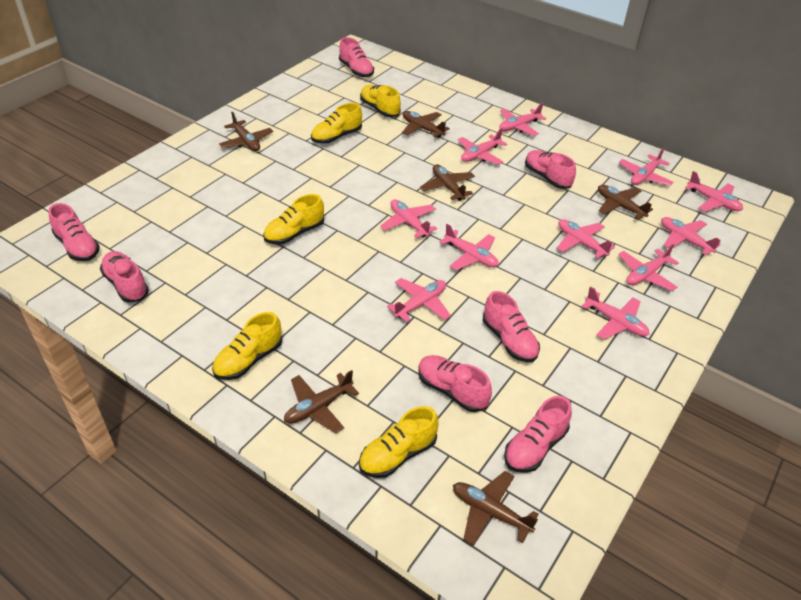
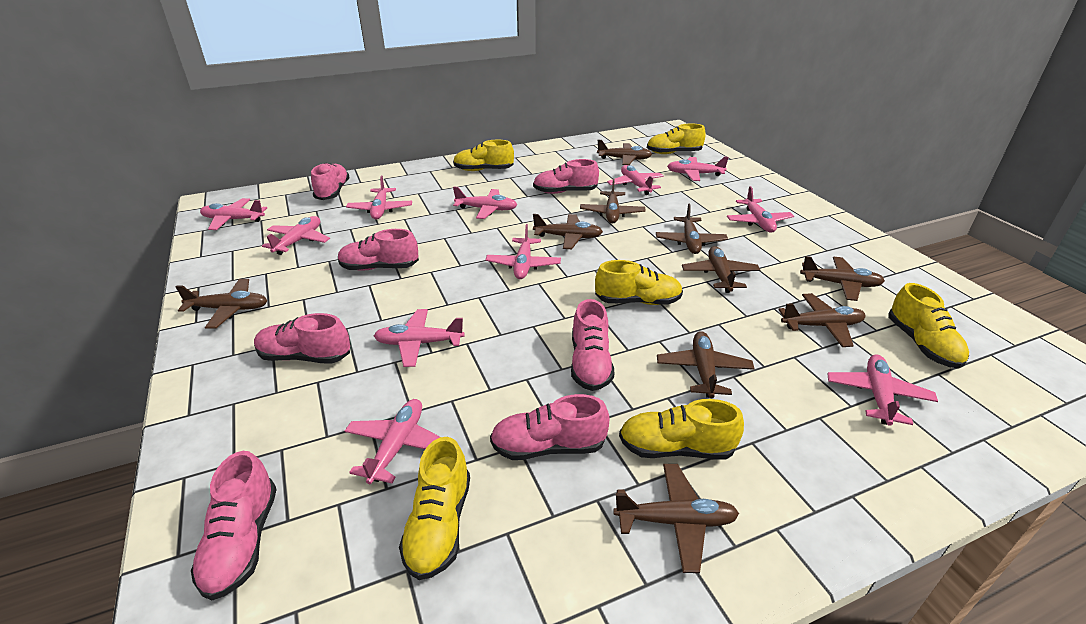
brown plane: [219,112,273,151] [284,370,359,433] [402,111,450,138] [420,164,475,201] [453,471,538,546] [598,185,653,219] = 6 -> [176,279,267,329] [533,214,603,249] [580,179,646,223] [597,140,652,165] [613,464,739,573] [656,204,728,254] [657,331,755,398] [682,246,761,293] [778,293,866,347] [800,256,885,301] = 10
yellow shoe: [212,312,282,380] [263,194,324,245] [311,103,362,143] [359,406,438,478] [360,85,401,117] = 5 -> [399,437,470,580] [453,140,514,171] [595,260,683,305] [619,399,744,459] [647,124,706,154] [888,283,969,369] = 6

